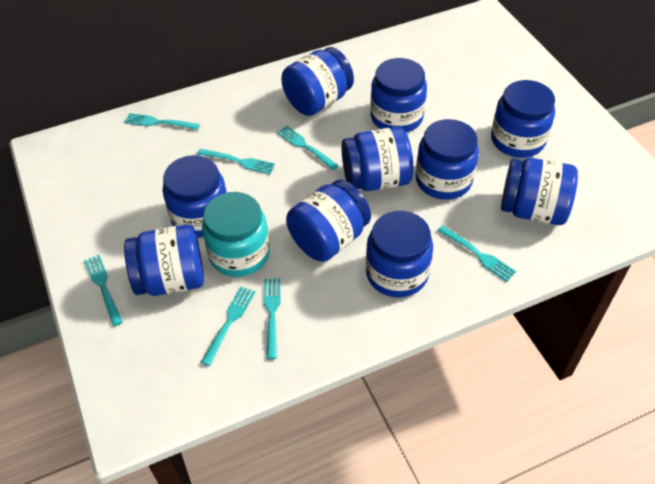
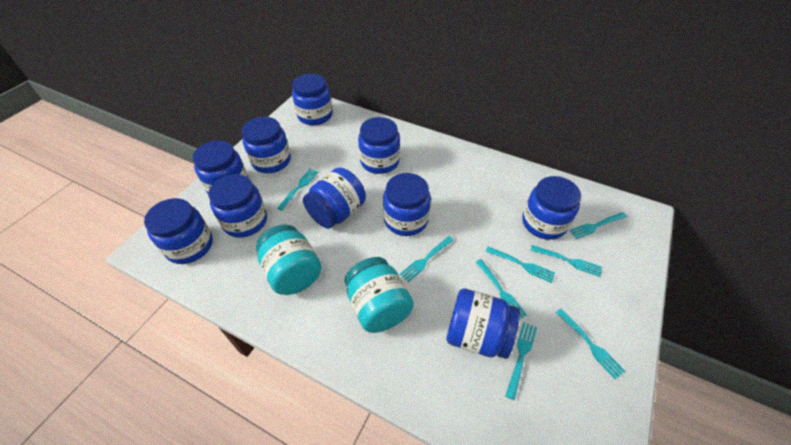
turquoise fork: [84,255,123,326] [125,113,200,130] [197,149,275,174] [201,287,255,366] [264,278,280,359] [277,126,339,170] [438,225,516,282] = 7 -> [277,169,318,211] [400,236,454,282] [476,259,527,319] [485,246,555,283] [505,322,537,400] [531,245,602,277] [556,308,625,380] [569,212,627,239] = 8
turquoise jar: [202,192,270,277] = 1 -> [256,225,322,295] [345,257,414,333] = 2

